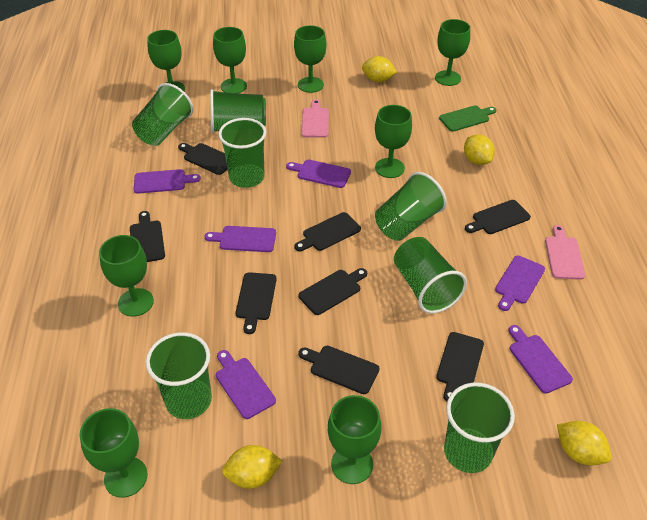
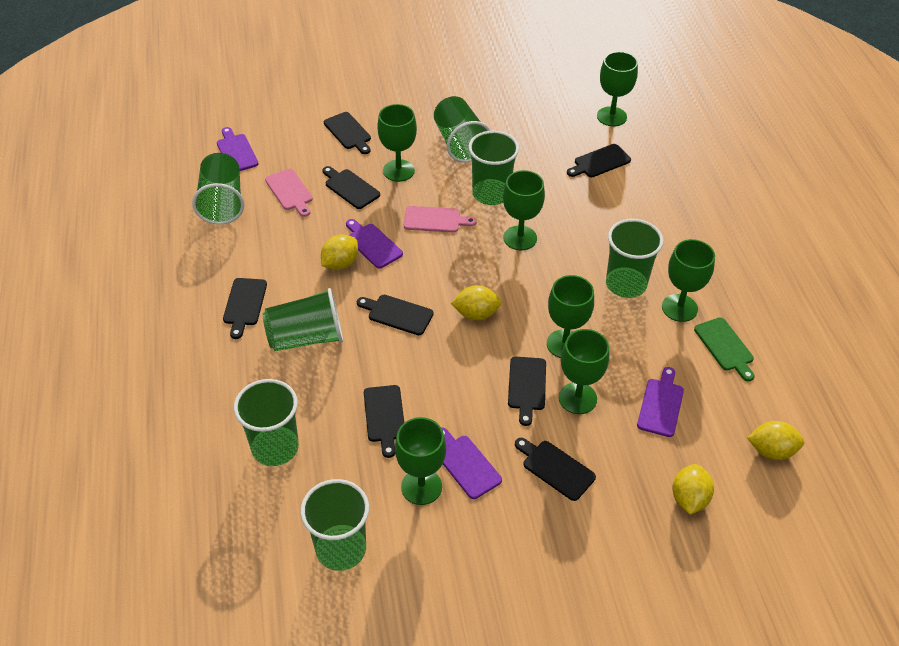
green goblet: [80,408,147,498] [99,235,154,317] [147,30,185,91] [213,27,247,93] [294,25,326,93] [328,395,381,484] [375,105,412,178] [435,19,470,86] = 8 -> [377,104,417,182] [395,417,446,505] [503,170,545,250] [547,275,594,358] [559,329,609,414] [597,51,638,127] [662,239,715,322] = 7
purple cutting board: [134,169,201,194] [205,226,276,252] [216,350,276,419] [286,159,351,188] [495,256,545,311] [508,325,573,394] = 6 -> [217,127,259,171] [346,219,403,269] [441,427,502,499] [637,367,684,437] = 4

